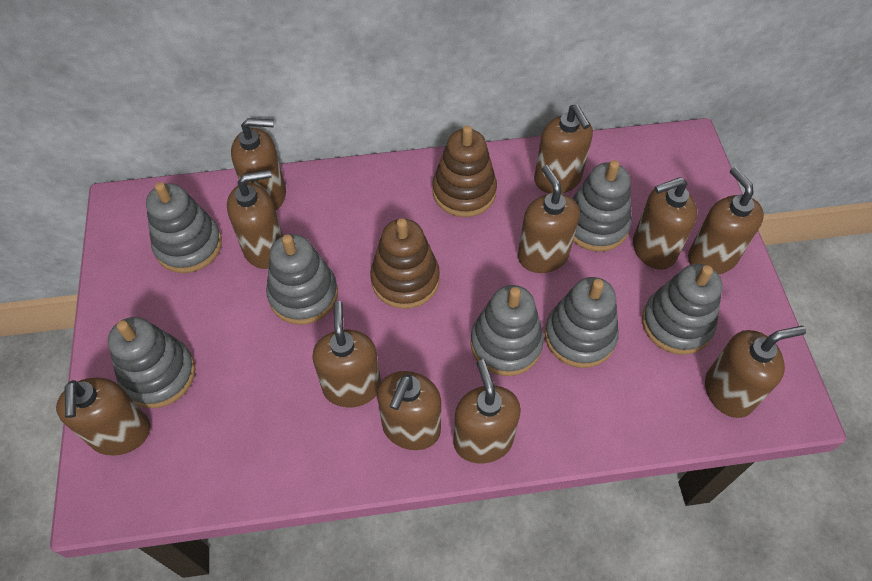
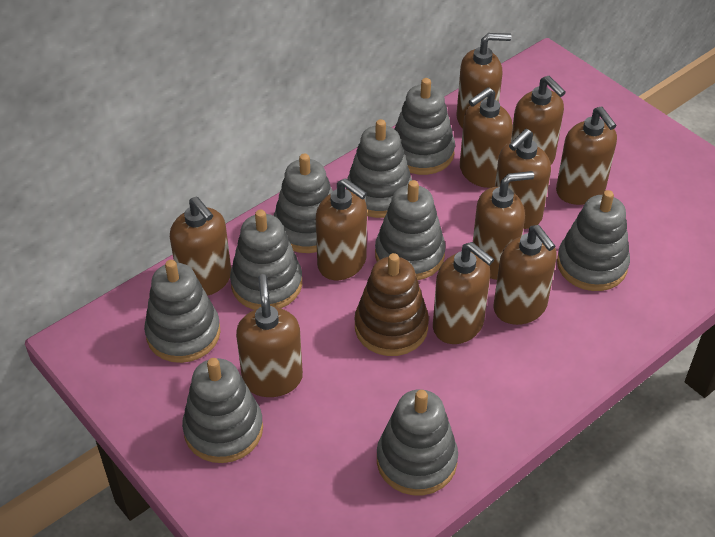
brown stacking toy: [370,218,440,309] [432,125,497,217] = 2 -> [355,253,429,356] = 1
grey stacking toy: [108,317,195,408] [146,182,222,273] [266,234,338,325] [470,285,544,376] [544,277,619,368] [572,160,632,252] [642,264,722,355] = 7 -> [144,260,221,363] [182,358,263,463] [230,210,302,310] [273,153,333,253] [346,119,412,218] [375,180,446,280] [377,389,458,495] [395,78,455,175] [557,190,630,291] = 9

